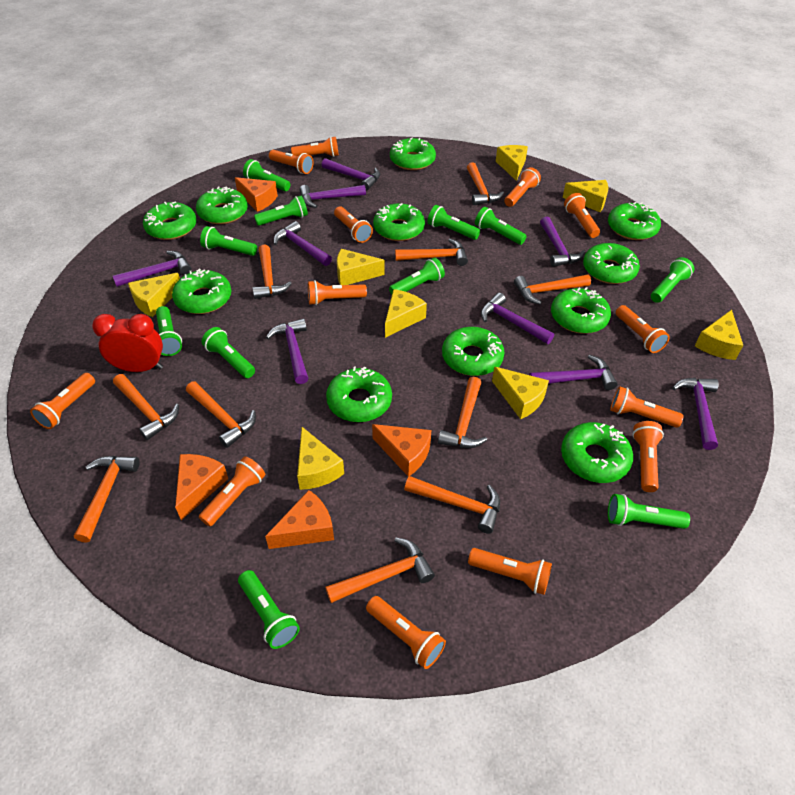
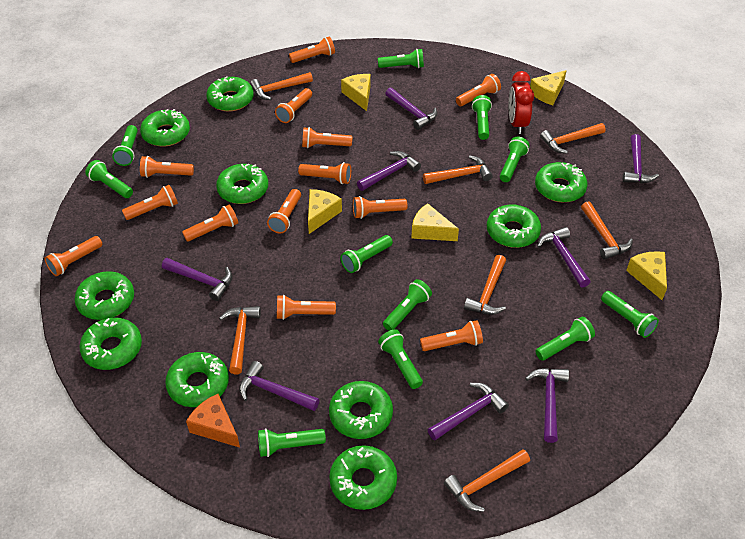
green donut: [143,201,197,240] [172,269,231,314] [196,186,248,224] [326,367,392,422] [373,203,425,241] [390,137,436,170] [442,327,505,376] [551,287,611,334] [561,422,633,483] [583,243,640,284] [608,202,661,240] = 11 -> [75,271,134,320] [79,318,142,370] [140,109,190,147] [165,352,229,407] [206,76,254,111] [216,163,268,204] [329,381,393,439] [329,445,397,510] [487,205,541,248] [535,162,588,202] = 10
orange cheese: [175,454,228,520] [235,177,278,212] [265,490,334,549] [372,424,431,477] = 4 -> [186,394,240,448] = 1
orange hammer: [74,456,139,543] [113,374,179,440] [186,381,256,448] [252,244,292,299] [325,537,435,603] [395,239,468,266] [404,476,500,534] [438,377,487,448] [467,162,504,205] [514,274,591,304] = 10 -> [219,306,261,374] [250,72,313,100] [423,155,493,184] [444,449,530,512] [464,255,506,315] [540,123,605,154] [581,201,633,260] = 7
purple hammer: [113,251,192,287] [266,318,308,384] [273,221,332,266] [299,185,366,208] [322,158,380,190] [481,293,554,344] [529,355,618,390] [540,217,585,267] [672,378,719,450] = 9 -> [162,258,232,301] [239,361,319,411] [357,151,421,191] [385,87,437,130] [428,383,509,440] [525,368,569,443] [537,227,591,288] [623,134,659,183] = 8
yellow cheese: [128,273,180,317] [297,427,344,490] [337,249,385,285] [385,289,427,338] [492,367,549,419] [496,145,528,181] [563,180,608,212] [695,310,743,360] = 8 -> [308,189,342,234] [341,74,371,111] [411,203,459,241] [530,70,567,105] [626,251,667,300] = 5

